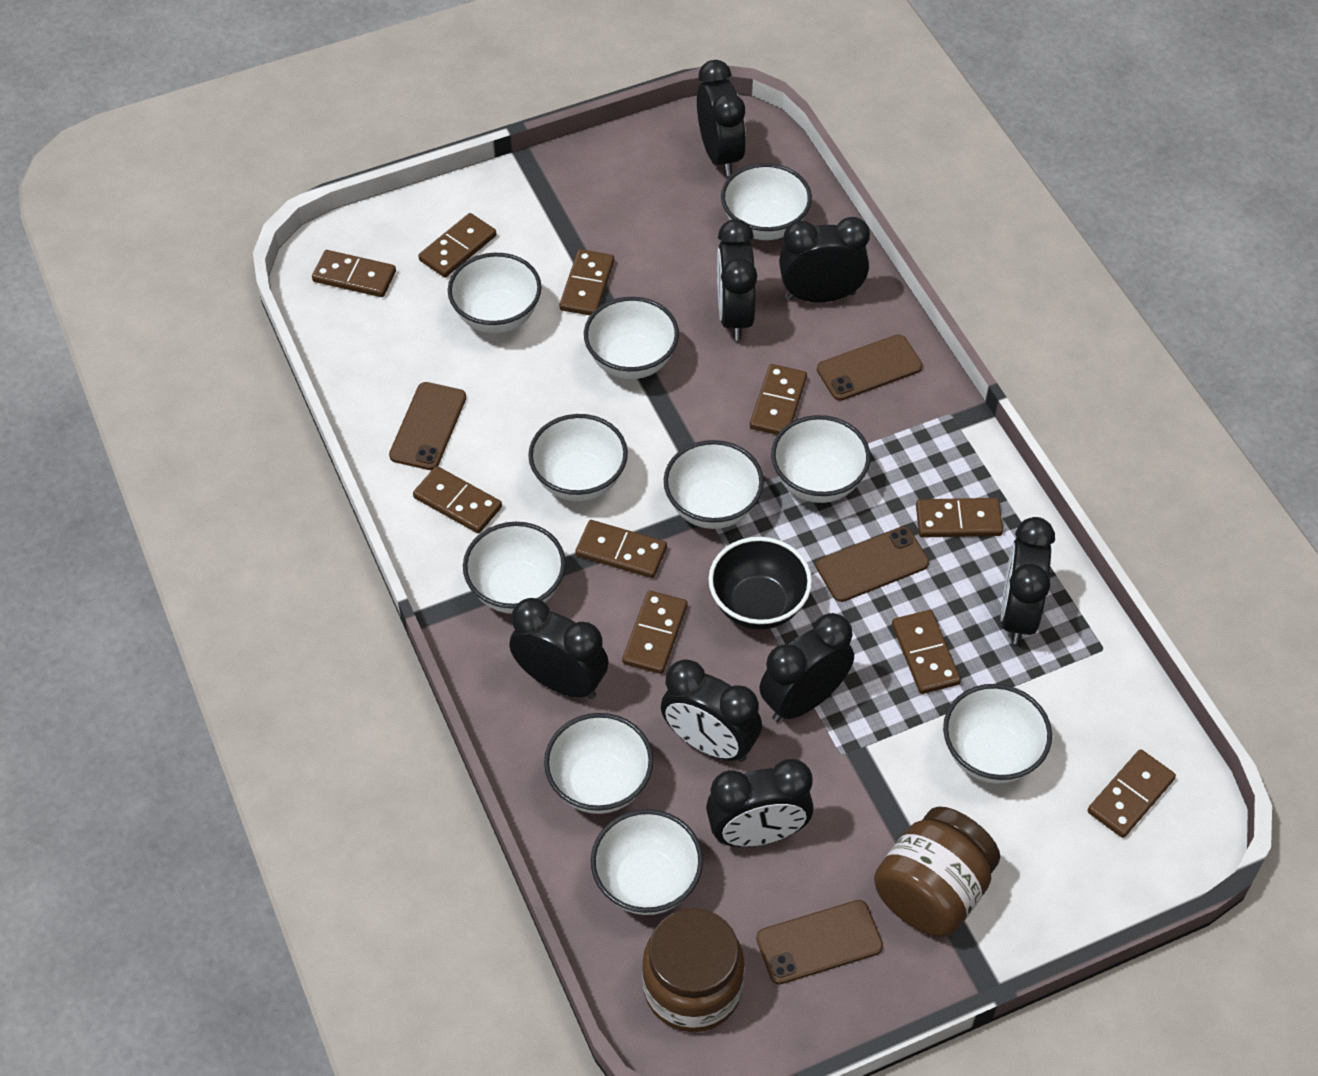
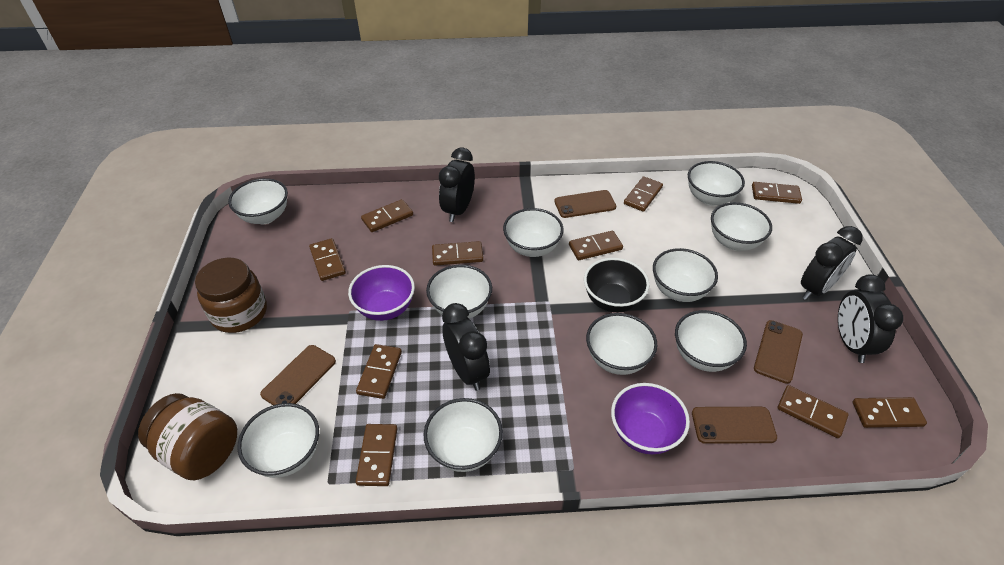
black clock: [509,598,609,699] [661,659,762,762] [697,60,746,176] [706,759,814,847] [717,219,757,341] [759,613,854,722] [779,217,870,303] [1001,517,1055,644] = 8 -> [439,148,475,222] [442,303,490,391] [801,226,863,300] [838,274,903,363] = 4
purple bowl: none = 0 -> [348,265,415,321] [611,383,690,454] = 2

